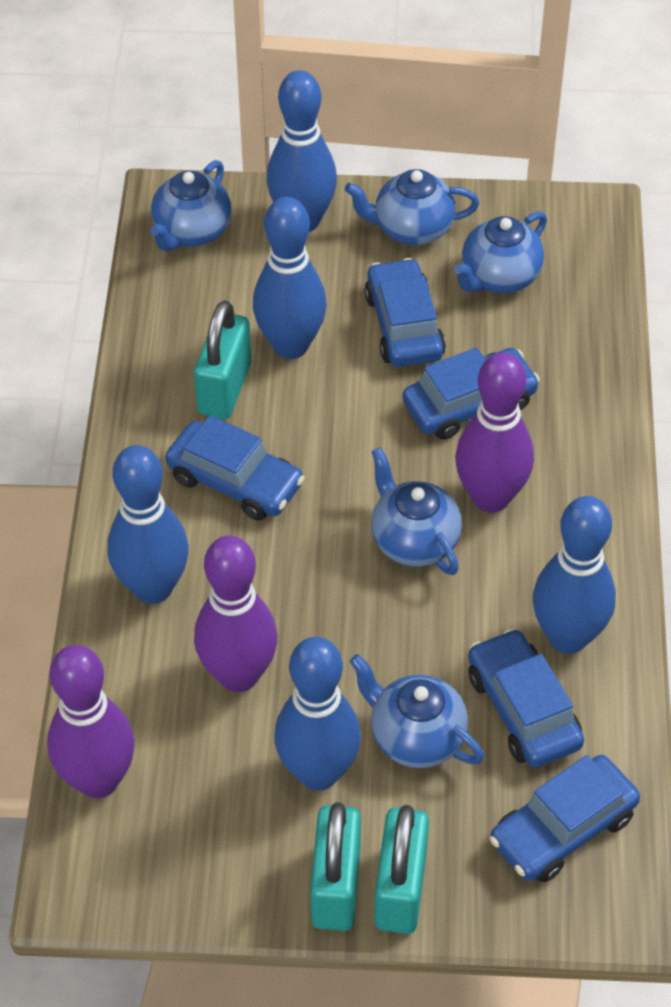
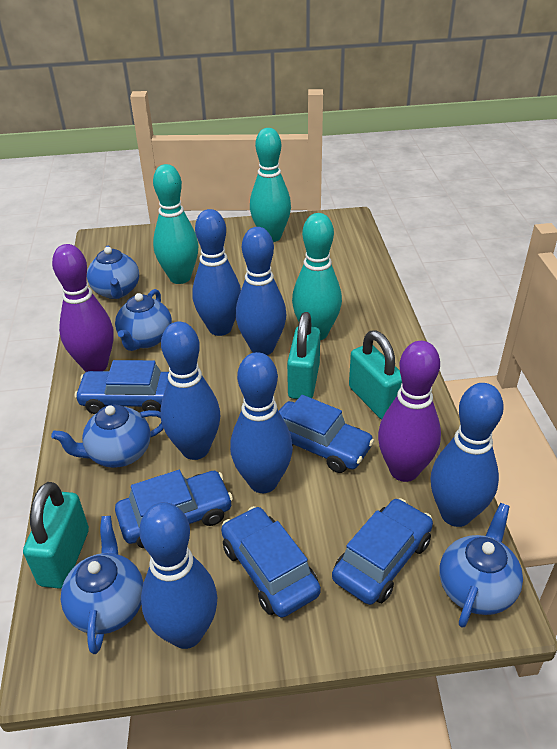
blue bowling pin: [108,445,189,604] [253,197,327,359] [267,70,337,232] [274,637,361,791] [533,496,616,654] = 5 -> [139,502,217,649] [160,322,220,460] [192,209,241,336] [230,352,293,493] [236,227,286,355] [431,383,503,527] = 6
purple bowling pin: [47,645,135,798] [194,536,278,692] [455,352,534,513] = 3 -> [52,244,113,372] [378,341,441,482] = 2
turquoise bowling pin: none = 0 -> [153,164,199,284] [250,128,291,242] [292,213,342,340] = 3

